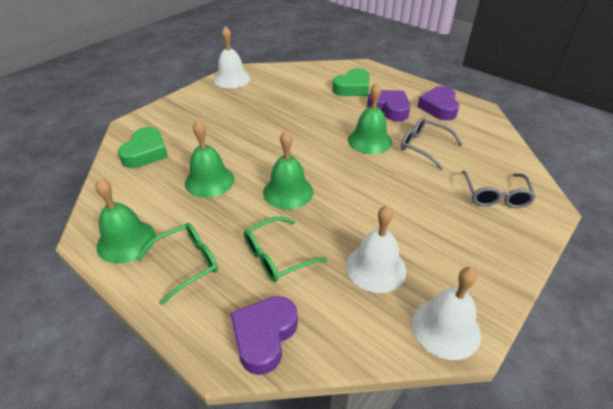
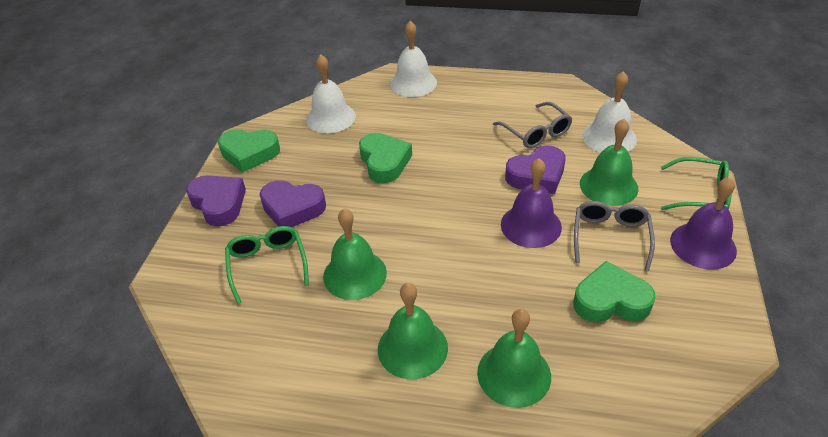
green heart: [118,127,168,168] [332,68,370,96] = 2 -> [218,129,280,172] [359,133,412,183] [573,261,655,323] = 3
purple bell: none = 0 -> [501,158,562,248] [670,177,737,269] = 2

